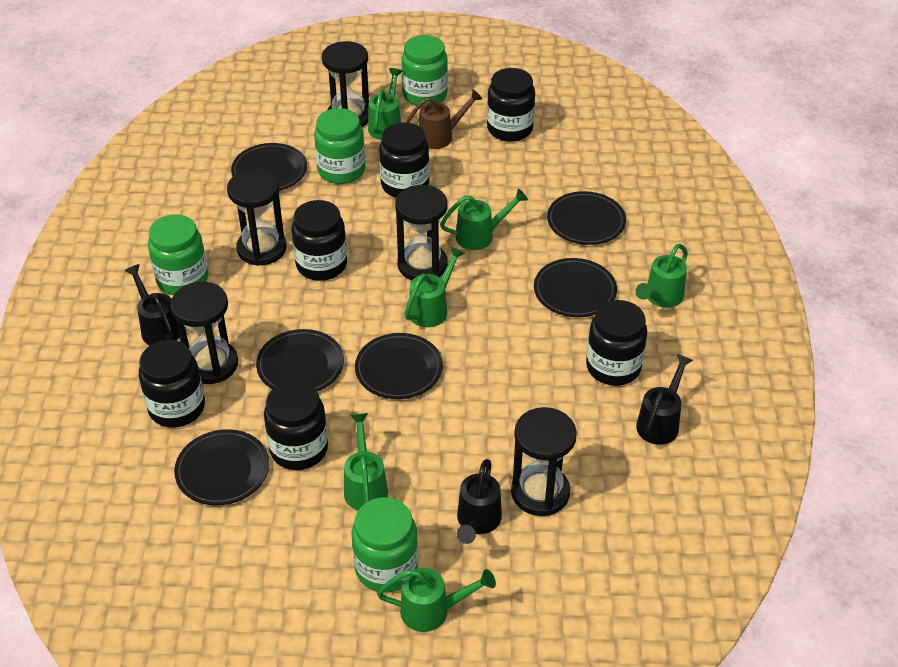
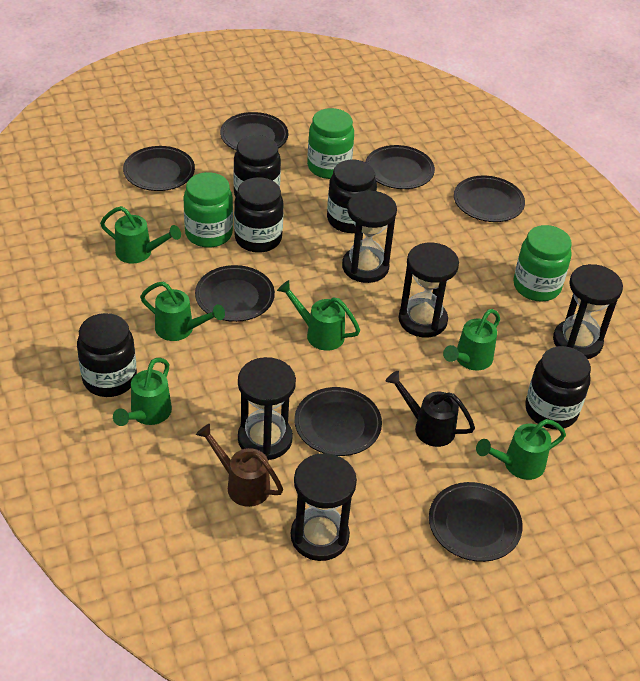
black jar: [139,340,205,428] [264,380,328,470] [292,200,347,281] [379,122,429,198] [487,68,535,142] [586,300,647,386] = 6 -> [77,313,137,397] [233,135,281,197] [234,177,284,253] [327,160,377,233] [525,346,591,429] = 5
black plate: [174,429,269,506] [231,143,307,191] [256,329,344,391] [355,333,443,399] [534,258,617,317] [547,191,626,245] = 6 -> [123,146,195,191] [195,265,275,322] [220,112,288,151] [294,387,382,456] [366,145,435,189] [429,482,523,562] [454,176,525,222] = 7
black watering can: [124,264,179,345] [457,459,502,544] [636,354,693,445] = 3 -> [386,371,475,447] = 1
green jar: [148,214,208,295] [314,108,365,184] [352,497,418,593] [402,35,448,107] = 4 -> [183,172,233,248] [307,108,354,179] [513,225,572,301] = 3

